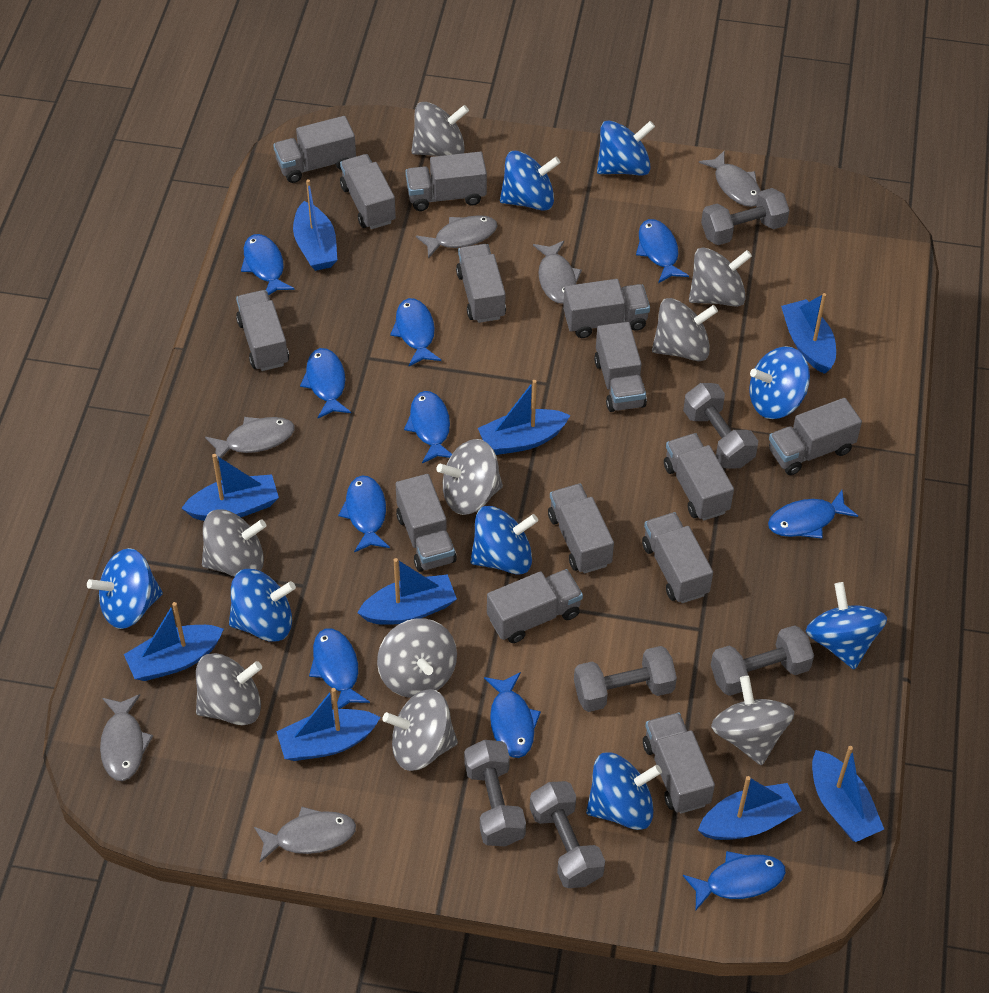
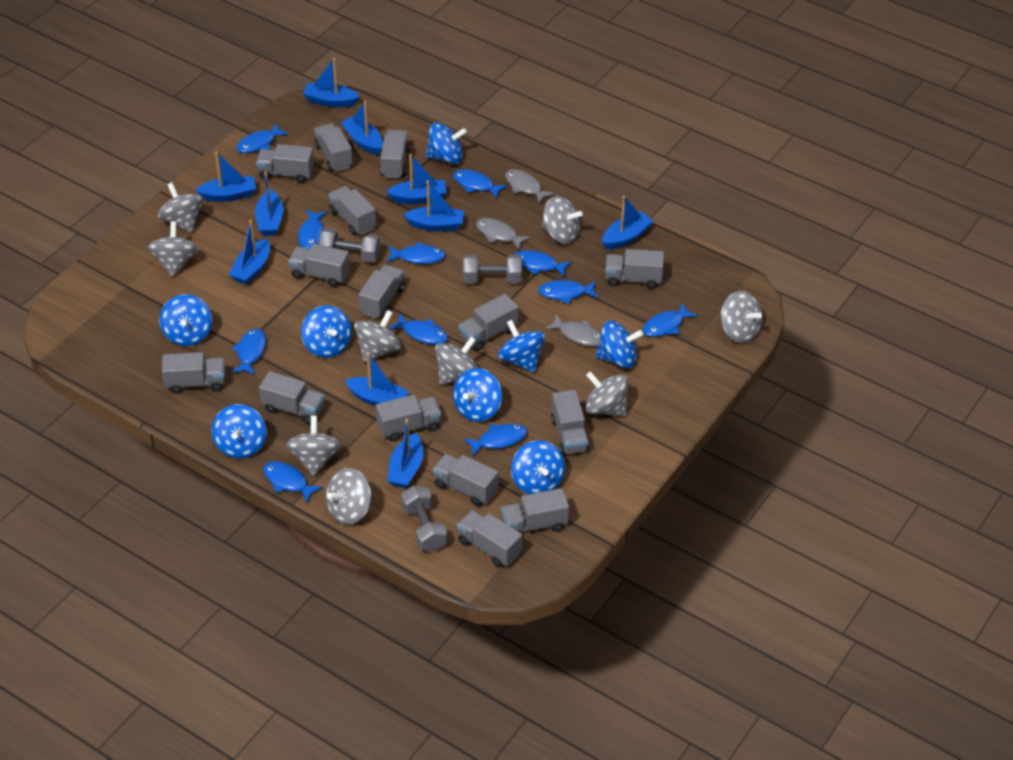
blue boat: [124,602,224,681] [181,454,279,521] [276,688,381,761] [293,179,337,271] [357,558,457,625] [478,380,570,455] [698,776,802,840] [781,293,836,374] [812,746,884,842] = 9 -> [195,152,256,202] [229,220,270,285] [255,171,283,236] [303,58,360,107] [341,100,383,155] [345,353,409,406] [386,154,447,204] [387,419,423,488] [403,180,464,231] [602,196,653,249] = 10
blue fish: [241,234,294,295] [300,348,351,418] [309,628,370,709] [338,475,390,552] [390,298,441,366] [404,391,452,463] [484,672,541,758] [636,219,689,283] [683,851,786,910] [768,490,858,539] = 10 -> [232,329,266,375] [236,124,289,153] [263,461,323,503] [298,210,327,249] [387,242,445,264] [389,313,448,345] [453,169,507,199] [464,424,527,456] [514,250,572,277] [538,280,598,304] [643,303,698,337] = 11
grey dumbbell: [464,740,526,846] [530,781,605,888] [574,646,677,712] [683,383,758,469] [701,188,789,245] [711,625,814,696] = 6 -> [318,228,380,263] [401,485,447,552] [463,255,522,283] = 3
grey fish: [100,694,153,781] [205,417,295,461] [254,807,356,862] [416,215,497,259] [533,241,582,304] [699,151,761,207] = 6 -> [476,218,531,251] [505,169,555,204] [545,314,601,346] = 3
grey truck: [236,290,289,371] [273,116,356,183] [340,154,396,229] [396,474,457,572] [405,152,487,211] [456,244,506,323] [487,569,583,643] [548,484,614,573] [563,279,650,338] [594,322,647,412] [642,512,713,603] [643,713,715,813] [664,433,734,521] [769,398,862,475] = 14 -> [162,352,225,394] [256,144,314,183] [259,371,324,424] [289,244,350,287] [314,123,353,172] [329,186,376,235] [358,265,405,318] [376,395,441,442] [380,130,410,178] [433,454,498,506] [457,510,522,568] [459,294,519,351] [501,488,569,533] [551,390,589,455] [606,249,664,289] = 15

